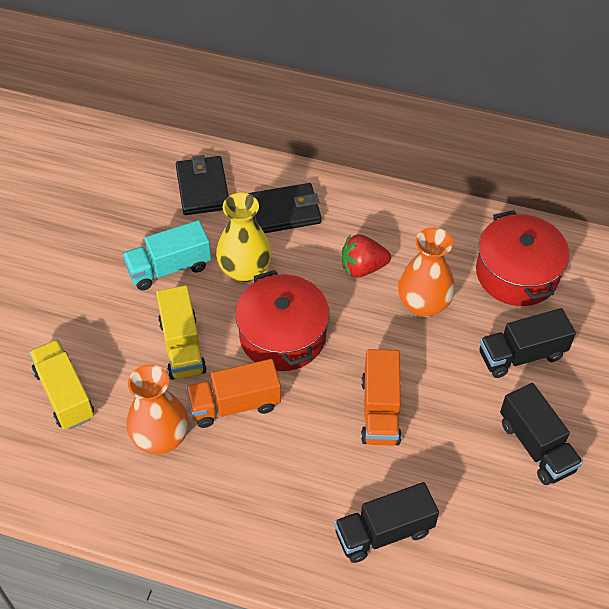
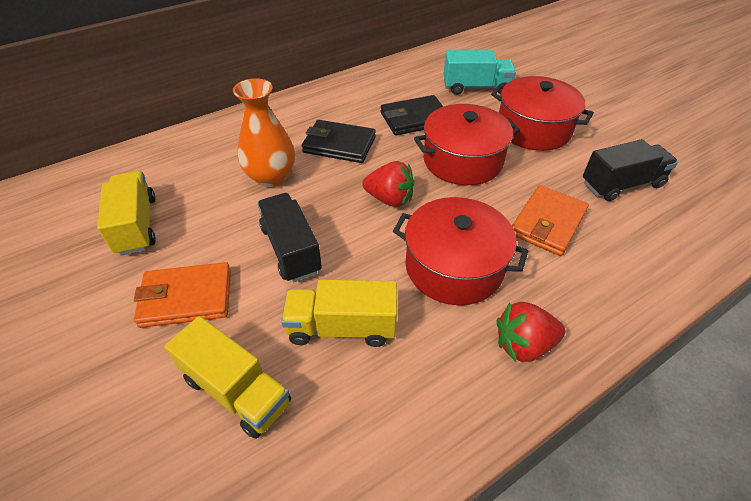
black truck: [334,482,439,563] [479,308,576,378] [500,383,583,485] = 3 -> [257,193,322,282] [583,139,678,201] = 2
orange truck: [185,359,281,428] [361,349,402,446] = 2 -> none = 0
orange vase: [126,365,189,454] [398,227,455,317] = 2 -> [233,78,295,187] = 1
orange wallet: none = 0 -> [134,262,231,328] [512,185,589,256] = 2
red pot: [235,270,330,371] [476,210,569,306] = 2 -> [393,197,528,305] [414,104,520,185] [491,76,594,151] = 3
red strawberry: [342,234,391,277] = 1 -> [362,161,414,207] [497,302,565,362] = 2
yellow truck: [29,340,94,430] [156,285,207,380] = 2 -> [97,171,156,256] [165,316,291,439] [281,279,397,347] = 3
yellow vase: [216,193,272,282] = 1 -> none = 0

